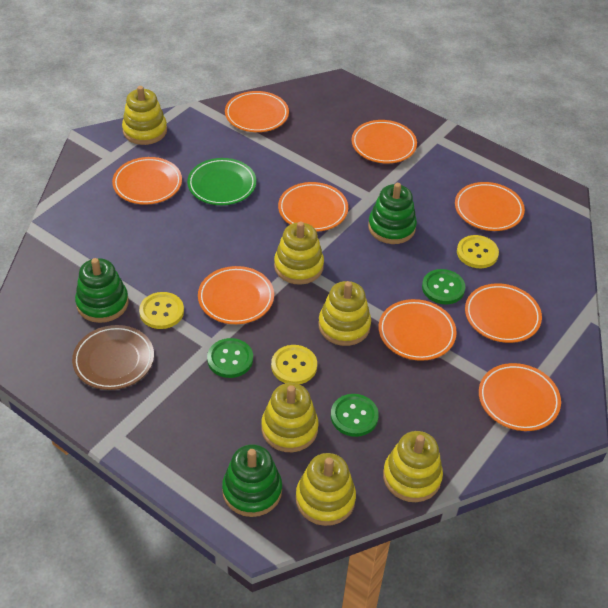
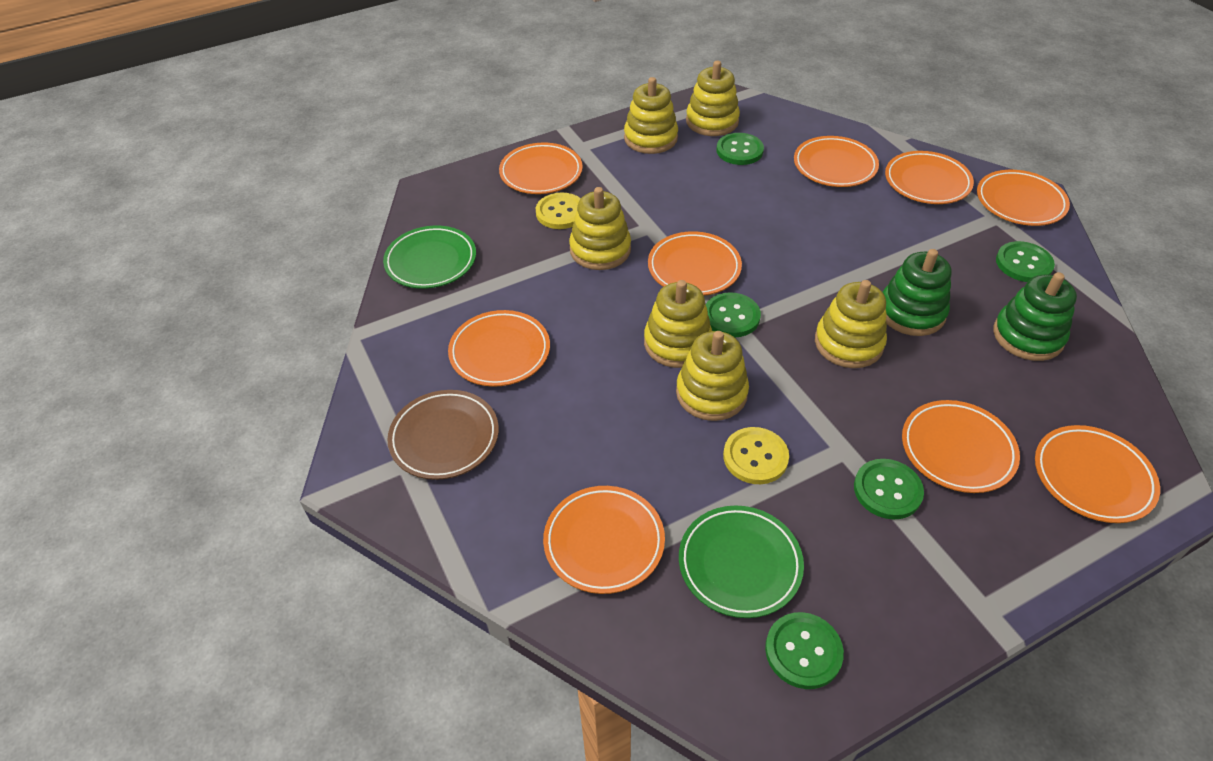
green button: [207,338,253,378] [331,394,379,437] [422,269,465,304] = 3 -> [706,292,761,337] [717,133,764,165] [765,612,844,689] [854,459,924,519] [996,241,1055,282] = 5
green plate: [187,158,256,205] = 1 -> [383,225,476,289] [679,506,804,618] = 2
green stacking toy: [75,258,129,323] [222,444,282,517] [368,183,417,244] = 3 -> [883,249,952,336] [993,272,1077,361] = 2
yellow button: [139,292,184,329] [271,345,317,384] [457,235,499,268] = 3 -> [536,192,581,229] [723,427,789,484] = 2

